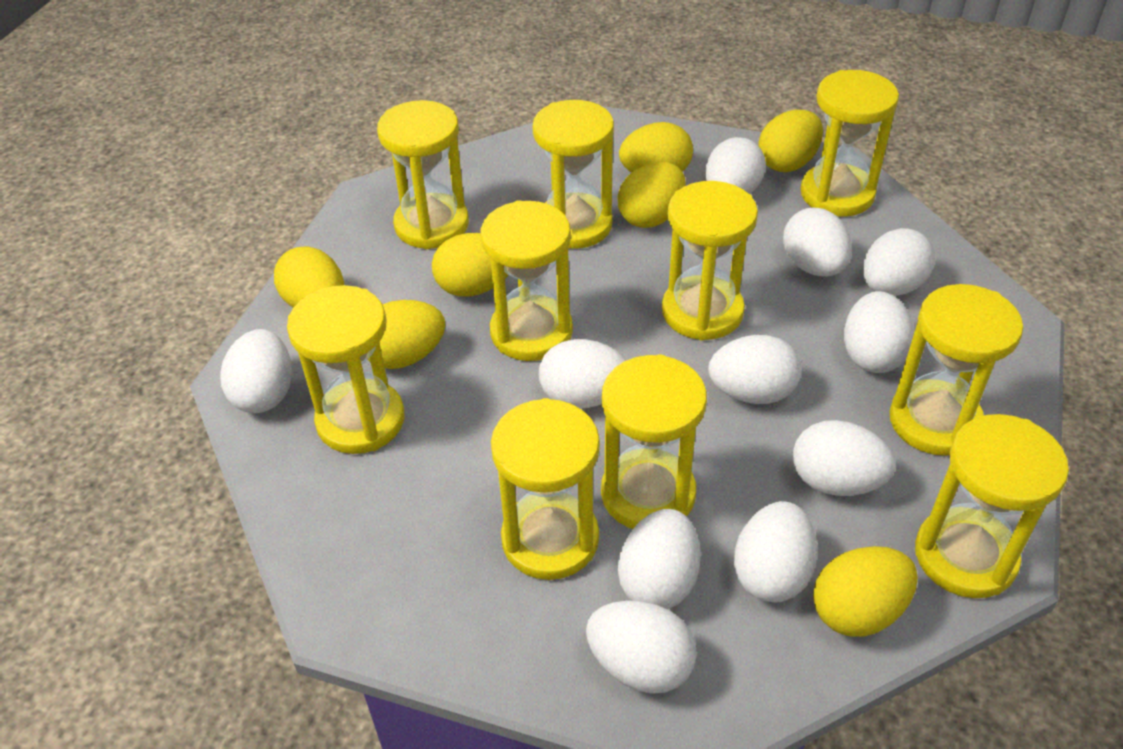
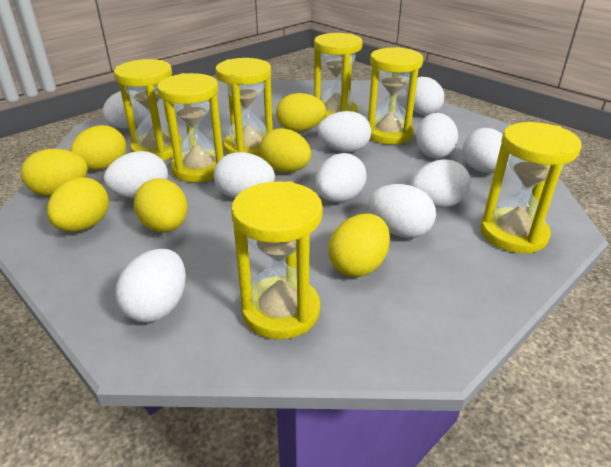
yellow hourglass: [287,285,405,454] [377,100,469,249] [480,200,573,361] [491,398,600,580] [532,100,614,249] [601,355,707,529] [662,181,758,341] [801,70,899,217] [889,284,1023,456] [915,414,1069,598] = 10 -> [114,59,183,161] [157,73,224,182] [216,58,273,157] [231,181,323,339] [314,33,363,119] [368,47,423,144] [480,122,582,254] = 7

